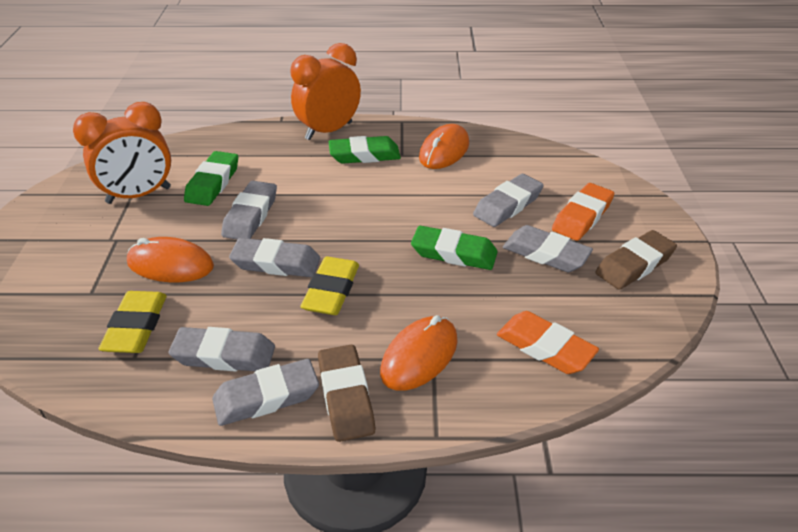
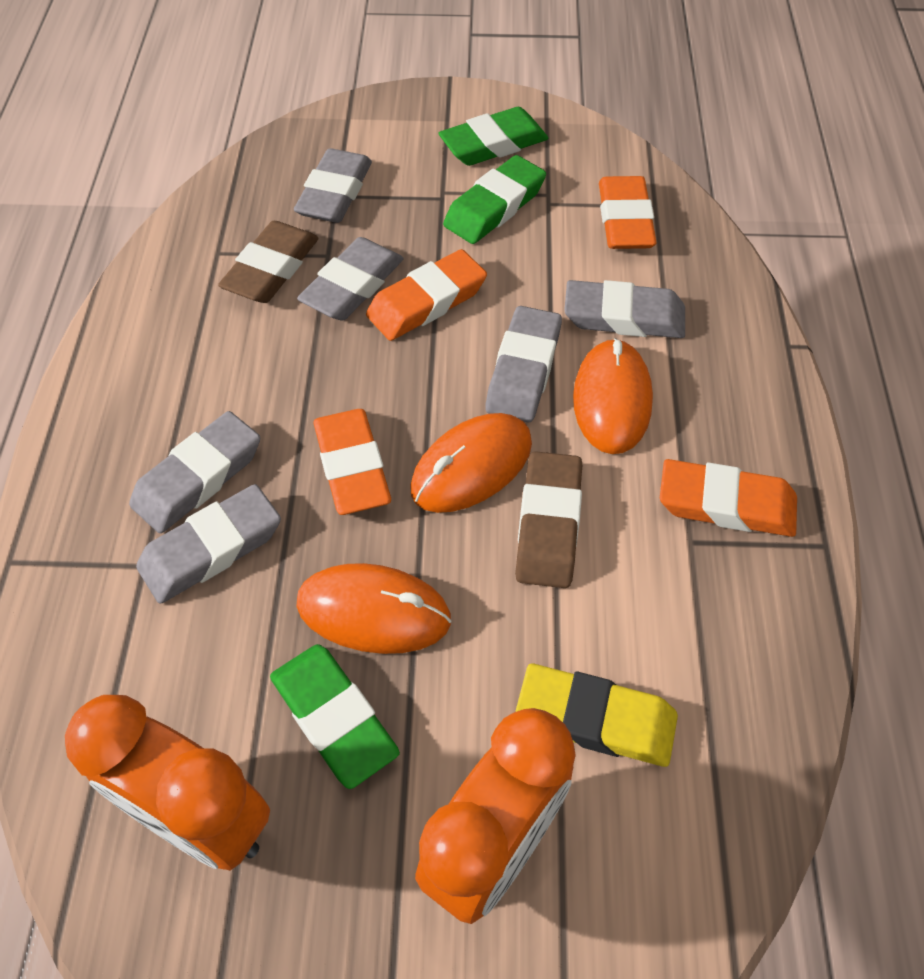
orange eraser: [497,311,599,374] [552,183,614,241] = 2 -> [313,409,391,515] [366,249,487,341] [599,176,657,249] [660,459,797,537] = 4
yellow eraser: [99,291,167,353] [300,256,359,315] = 2 -> [515,664,678,767] = 1

